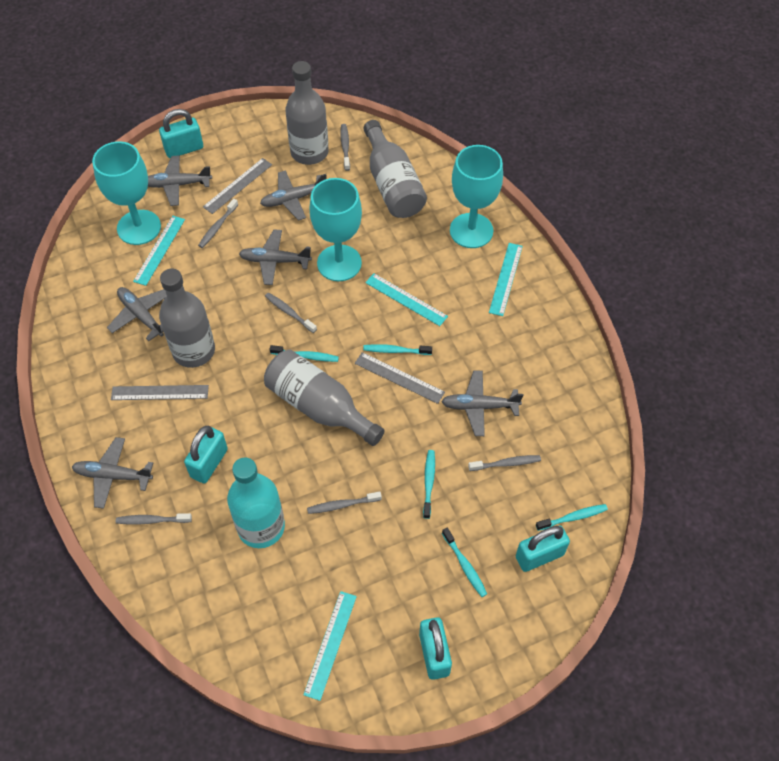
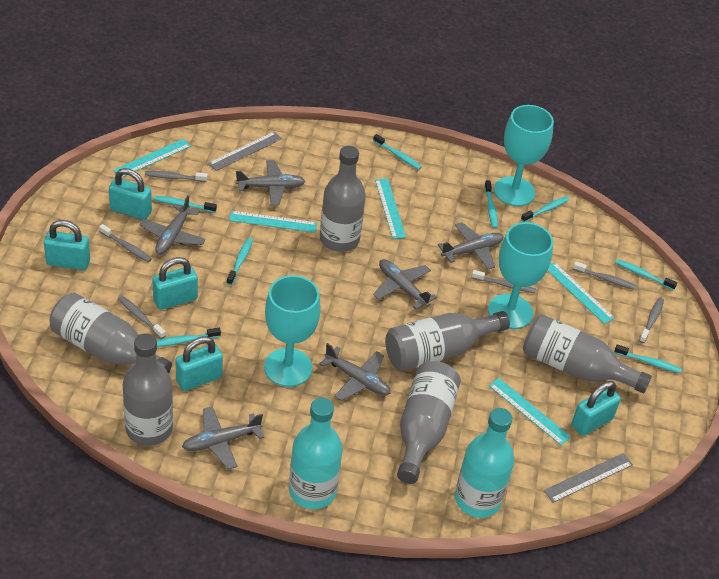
grey bottle: [159,269,215,368] [264,350,385,446] [285,61,329,165] [364,120,427,218] = 4 -> [50,293,172,374] [123,333,173,446] [320,146,366,252] [385,311,510,371] [397,361,461,484] [523,314,652,393] = 6
grey ruler: [111,385,209,400] [203,158,272,214] [355,352,445,404] = 3 -> [208,132,282,171] [544,453,633,503] = 2
turquoise bottle: [227,457,285,548] = 1 -> [289,398,343,509] [455,408,514,518] = 2
turquoise padlock: [159,109,203,158] [184,426,228,483] [419,617,452,680] [516,525,570,572] = 4 -> [44,220,90,270] [109,168,152,220] [152,257,198,310] [176,336,223,391] [571,381,621,436] = 5
turquoise ruler: [133,216,185,286] [303,591,357,701] [365,273,448,326] [489,243,523,316] = 4 -> [113,139,191,177] [229,211,317,233] [375,178,406,239] [489,378,571,445] [547,262,615,324] = 5
turquoise toothbrush: [270,345,339,362] [363,344,432,355] [423,450,435,519] [442,528,487,597] [536,504,608,531] = 5 -> [154,196,217,213] [157,328,221,347] [227,238,253,285] [373,134,422,170] [484,180,498,229] [521,196,570,222] [614,344,682,373] [615,259,677,290] = 8

